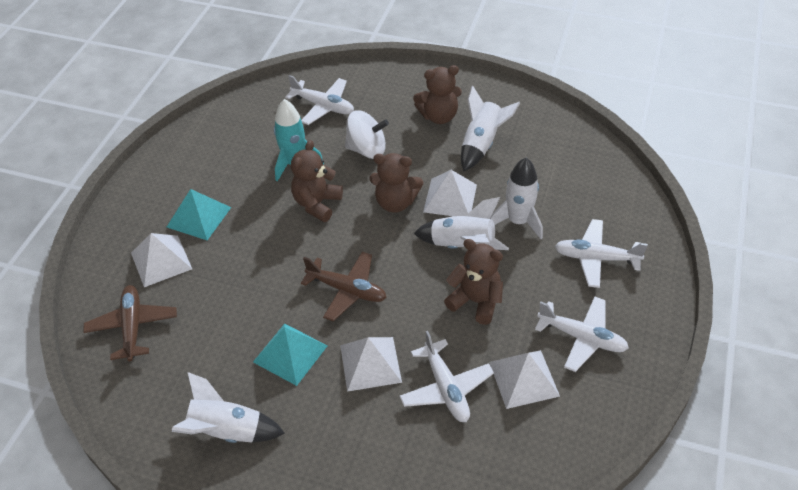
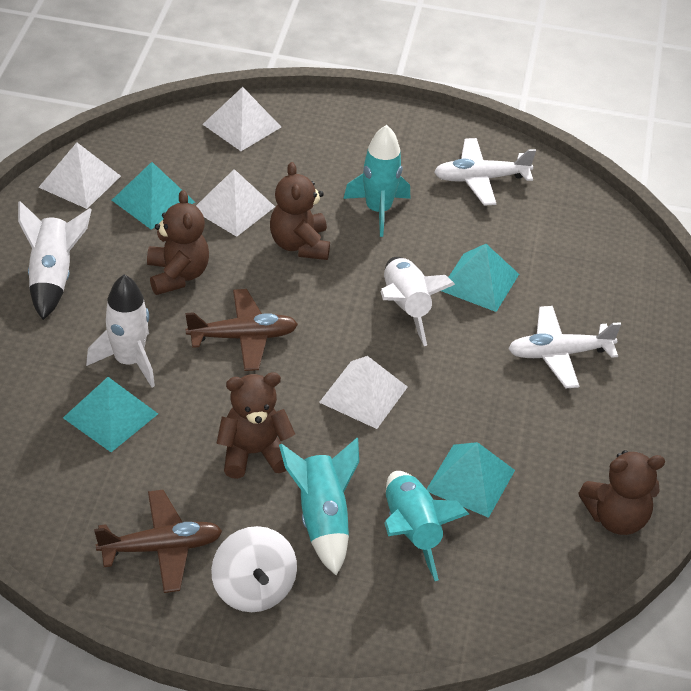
turquoise pyramid: [167,189,231,240] [253,324,327,386] = 2 -> [63,377,158,452] [112,162,195,229] [427,442,515,518] [441,244,519,312] = 4
turquoise rocket: [274,99,324,182] = 1 -> [279,438,359,575] [343,125,411,237] [384,471,469,581] = 3
white plane: [285,75,354,125] [399,331,494,422] [535,296,629,372] [555,219,648,288] = 4 -> [434,138,536,206] [508,306,621,389] = 2
white rocket: [172,372,285,443] [413,197,509,250] [461,85,520,171] [490,158,543,239] = 4 -> [18,201,92,320] [86,275,155,387] [380,257,455,346] = 3

